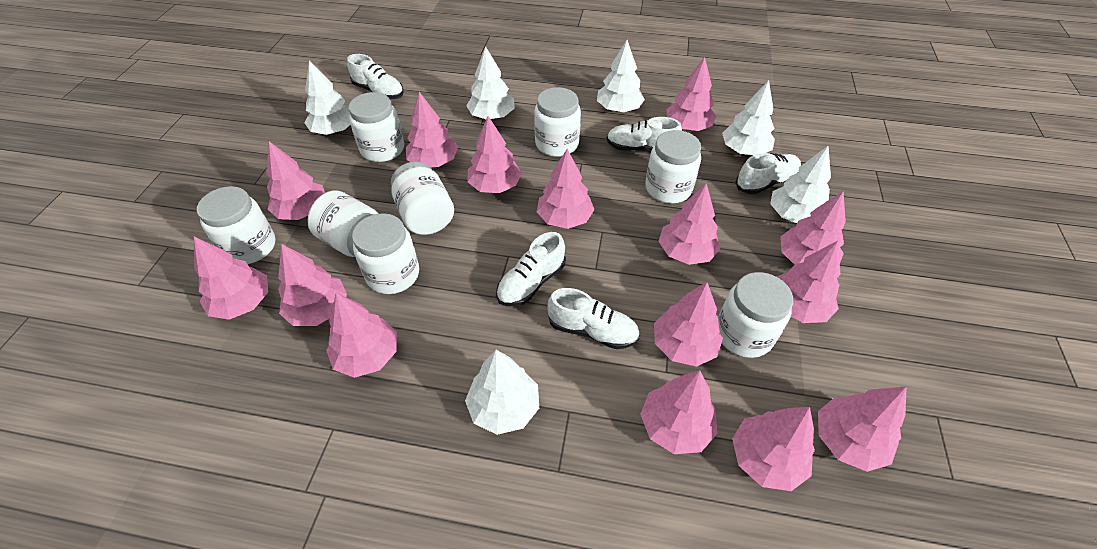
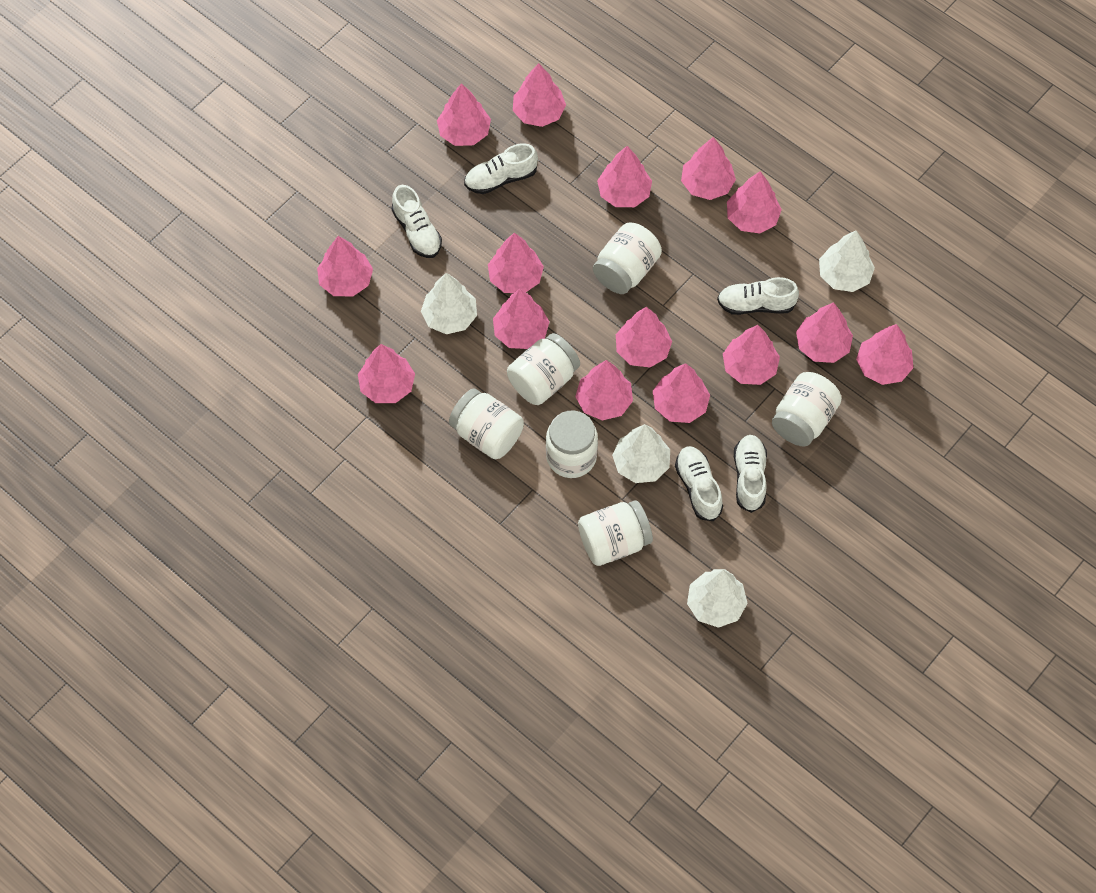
white jar: [197,186,276,264] [307,190,378,257] [349,92,404,162] [352,213,419,294] [391,162,454,235] [534,87,581,157] [645,130,701,203] [718,272,793,358] = 8 -> [449,388,524,459] [507,333,580,405] [546,410,598,478] [578,500,653,566] [593,223,662,294] [772,372,842,447] = 6
white tree: [304,60,350,135] [465,350,539,435] [466,46,515,119] [597,40,645,112] [722,80,775,155] [770,146,831,223] = 6 -> [421,273,477,334] [612,424,670,483] [687,569,748,628] [819,230,875,292] = 4

